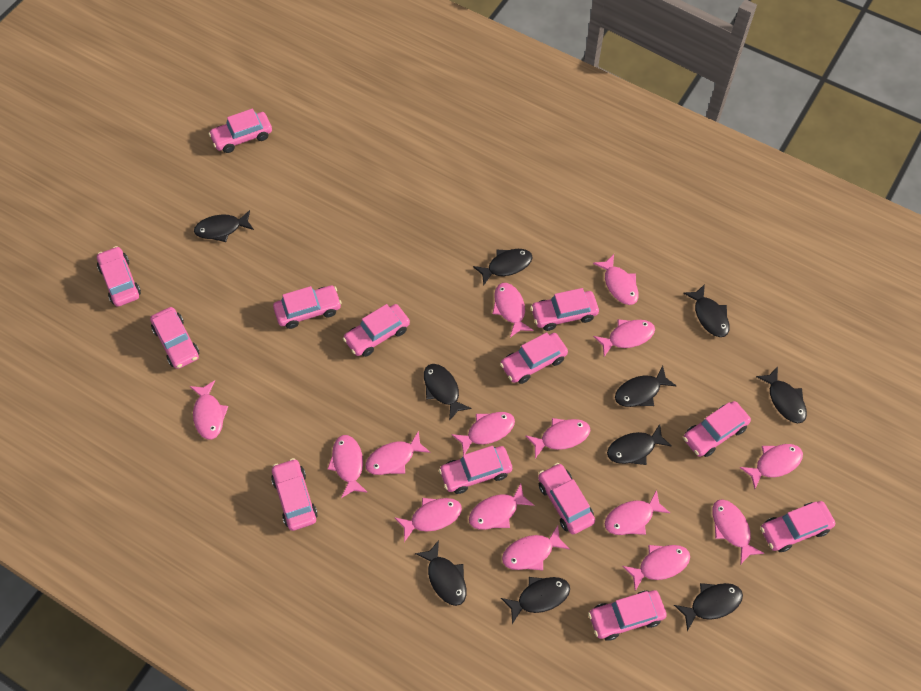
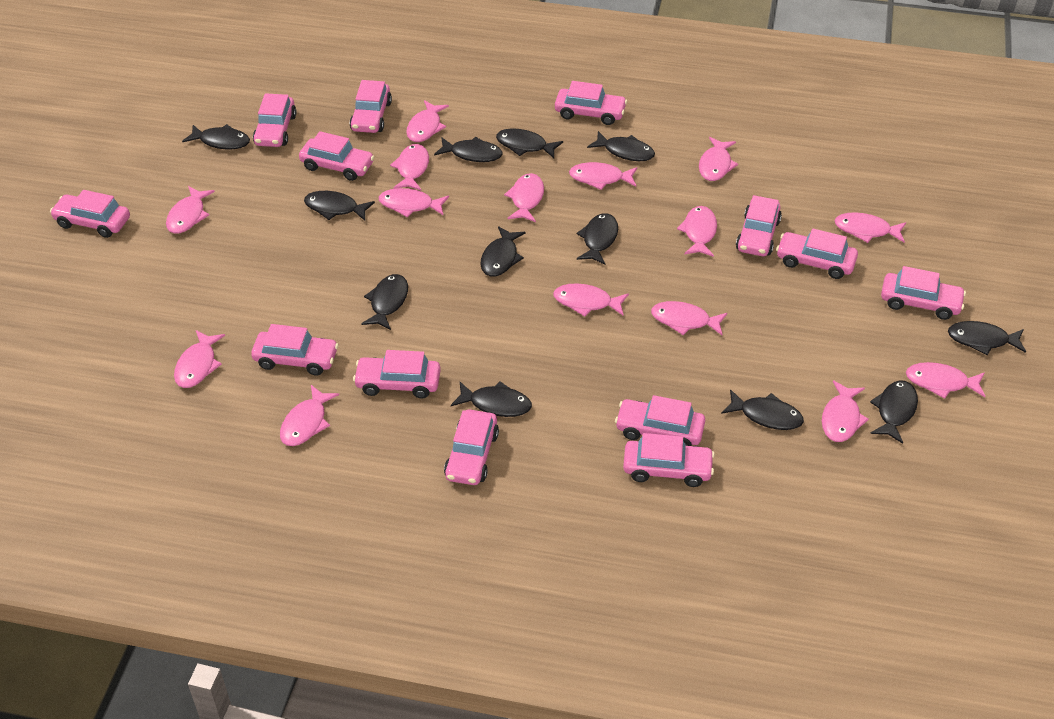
black fish: [194,210,254,242] [415,540,467,606] [424,364,472,421] [473,249,533,285] [501,577,570,624] [607,424,672,465] [615,366,676,407] [674,583,743,631] [683,284,730,337] [756,366,807,423] = 10 -> [182,124,250,150] [304,191,375,221] [361,274,408,330] [434,137,503,162] [451,381,532,417] [481,226,525,277] [496,128,563,158] [576,213,618,265] [587,131,655,161] [721,389,804,430] [870,380,918,444] [948,321,1026,355] = 12

